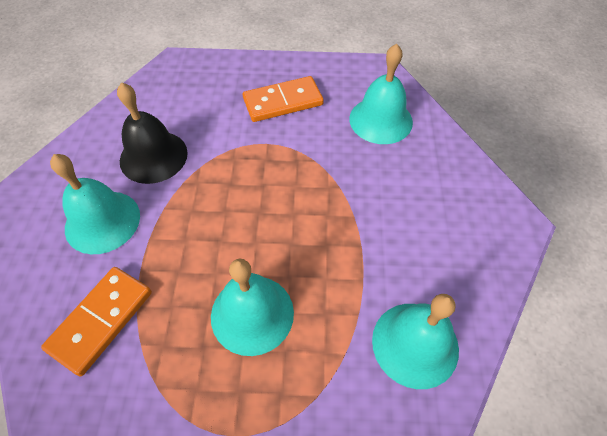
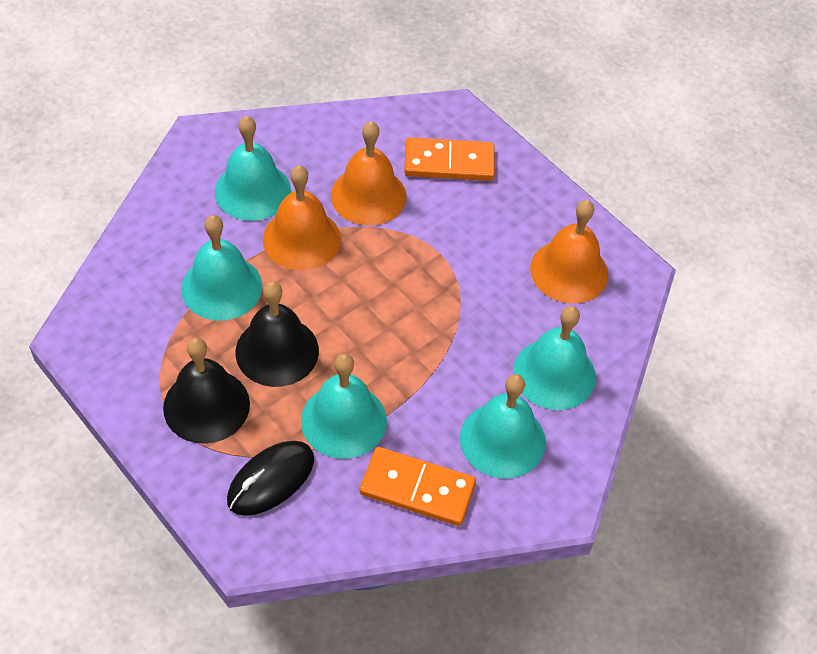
black bell: [117,82,188,184] = 1 -> [163,338,250,444] [235,281,319,387] = 2
black mouse: none = 0 -> [227,441,314,516] = 1
orange bell: none = 0 -> [263,165,341,270] [331,121,407,226] [530,200,608,303] = 3
turquoise bell: [50,154,140,254] [211,258,294,356] [349,44,413,144] [372,294,459,389] = 4 -> [181,215,262,321] [215,116,291,221] [301,354,387,459] [460,374,546,479] [513,306,596,410] = 5

